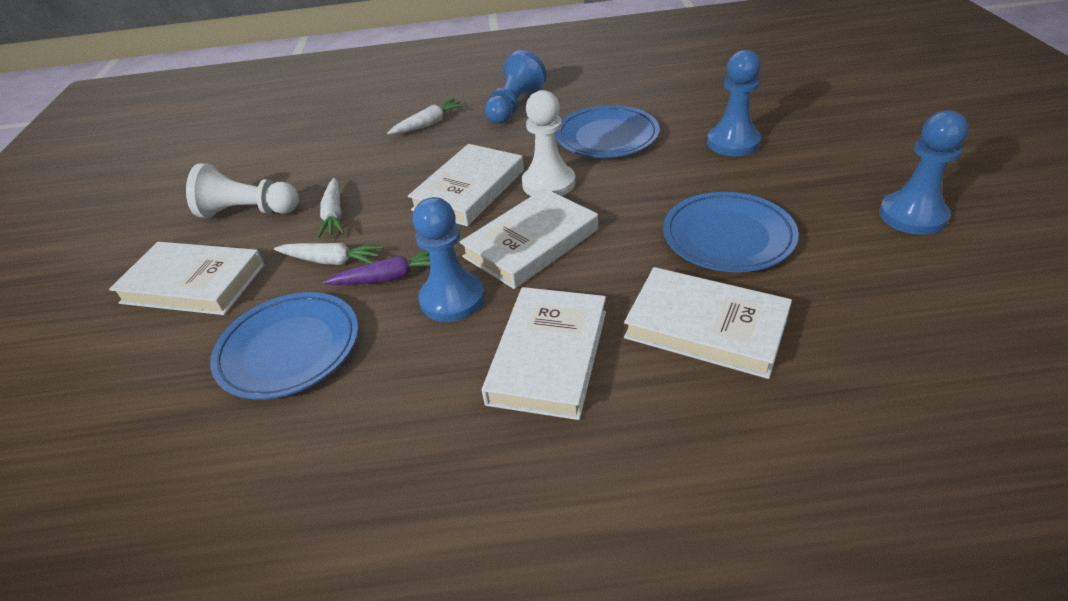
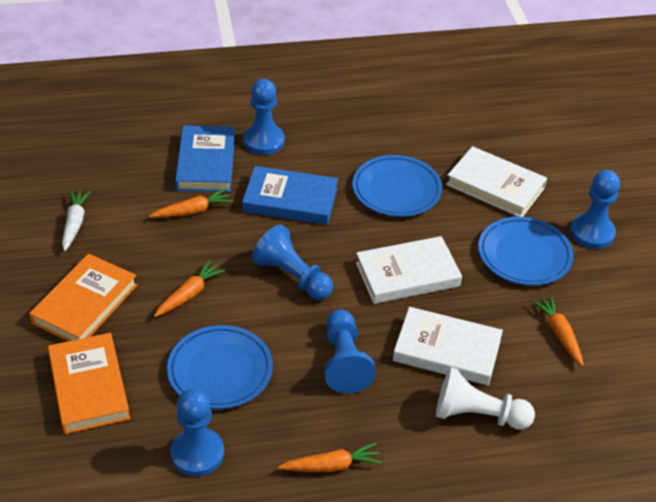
blue book: none = 0 -> [175,126,235,192] [242,166,338,225] = 2
blue pawn: [413,197,485,322] [485,50,547,124] [707,50,761,156] [879,110,968,235] = 4 -> [170,389,224,477] [243,79,285,155] [252,225,333,300] [324,309,376,394] [570,170,620,249] = 5
orange book: none = 0 -> [29,254,137,341] [48,333,130,434] = 2
orange carrot: none = 0 -> [149,189,233,218] [154,260,225,317] [278,443,382,472] [531,295,584,366] = 4
purple carrot: [323,251,430,285] = 1 -> none = 0
white book: [109,242,265,315] [408,144,524,226] [460,188,598,289] [482,287,606,420] [624,267,792,379] = 5 -> [356,236,462,304] [393,307,503,385] [446,146,547,217] = 3
white carrot: [274,243,383,265] [317,178,345,239] [387,98,466,135] = 3 -> [62,190,91,251] = 1
white pawn: [186,163,299,218] [522,90,575,196] = 2 -> [436,367,535,430] = 1

